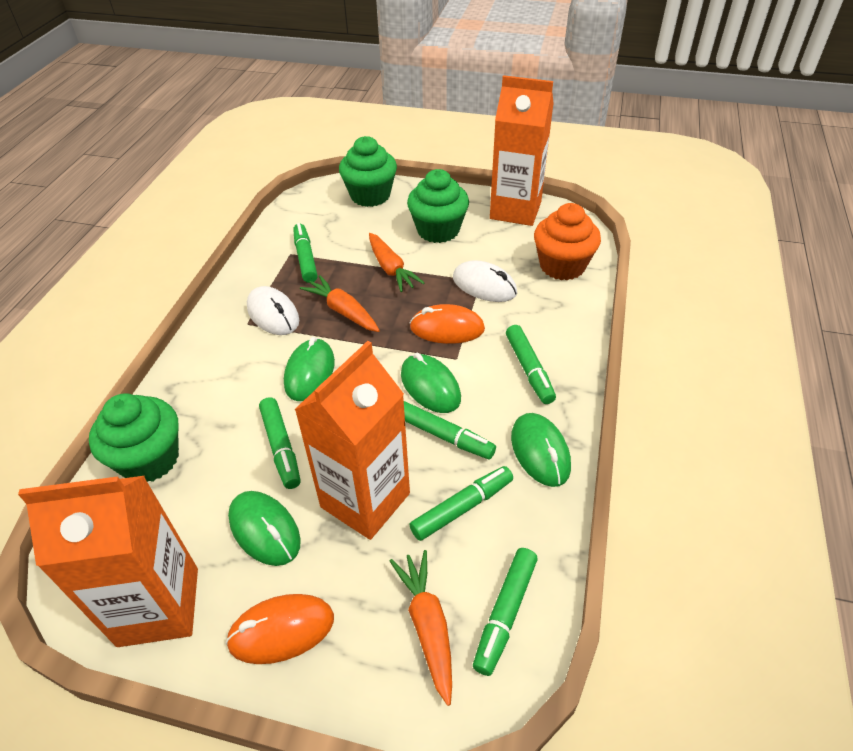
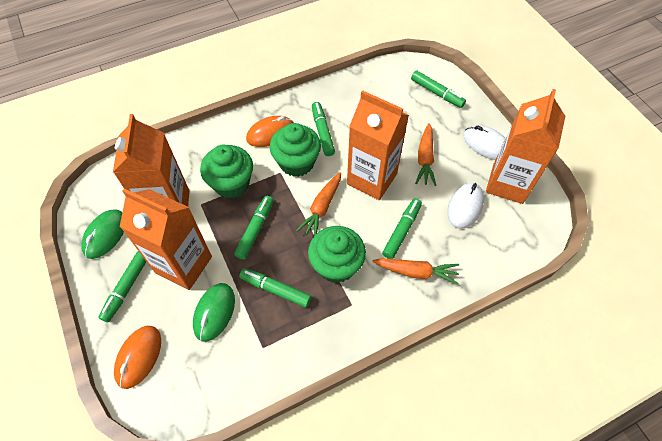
green mouse: [228,491,301,566] [284,337,335,401] [401,353,461,413] [511,413,571,487] = 4 -> [81,209,124,259] [193,283,235,342] = 2
orange carton: [18,476,198,647] [294,341,410,540] [490,75,554,226] = 3 -> [113,114,189,206] [120,189,212,290] [347,90,409,200] [486,89,565,204] = 4
orange cupcake: [534,203,601,280] = 1 -> none = 0

